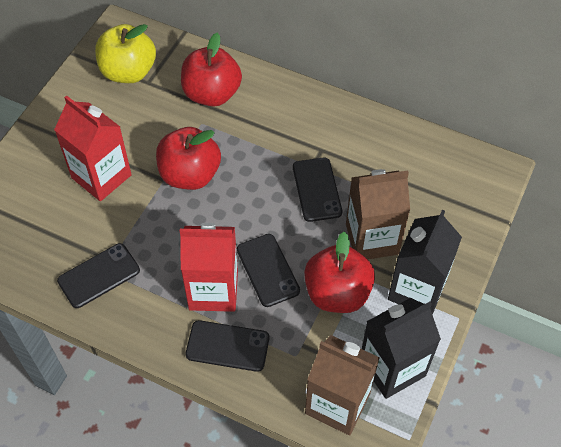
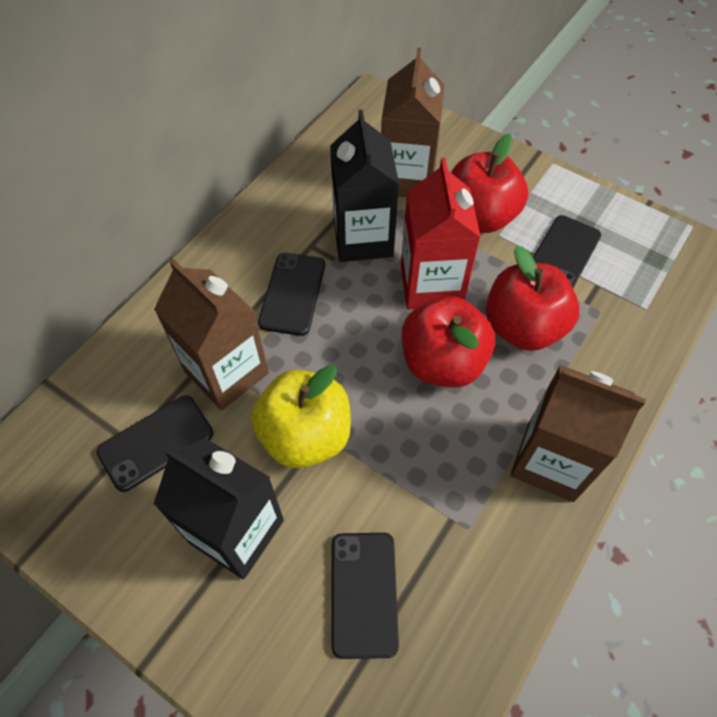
brown carton: [305,335,380,435] [346,169,410,260] = 2 -> [154,259,269,410] [381,48,445,197] [510,365,646,502] = 3
red carton: [54,95,132,201] [180,223,238,312] = 2 -> [401,158,481,309] = 1

